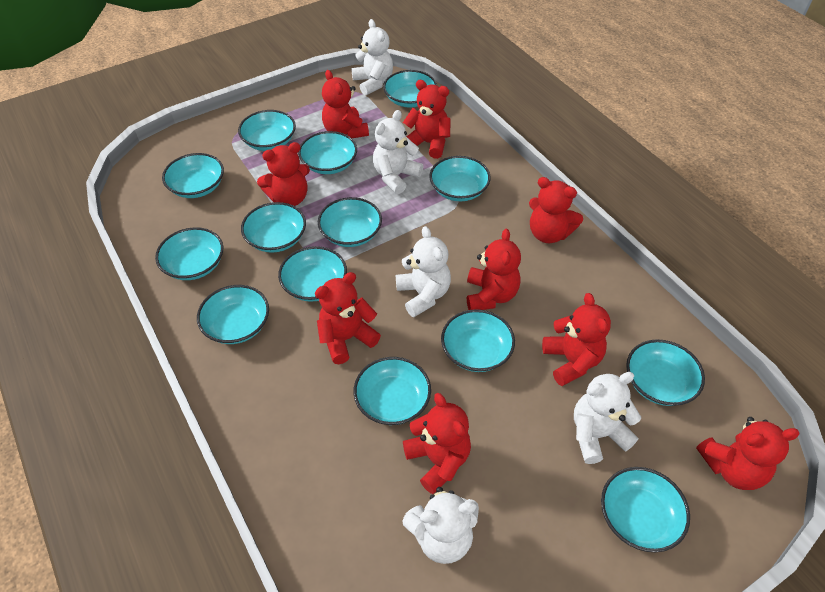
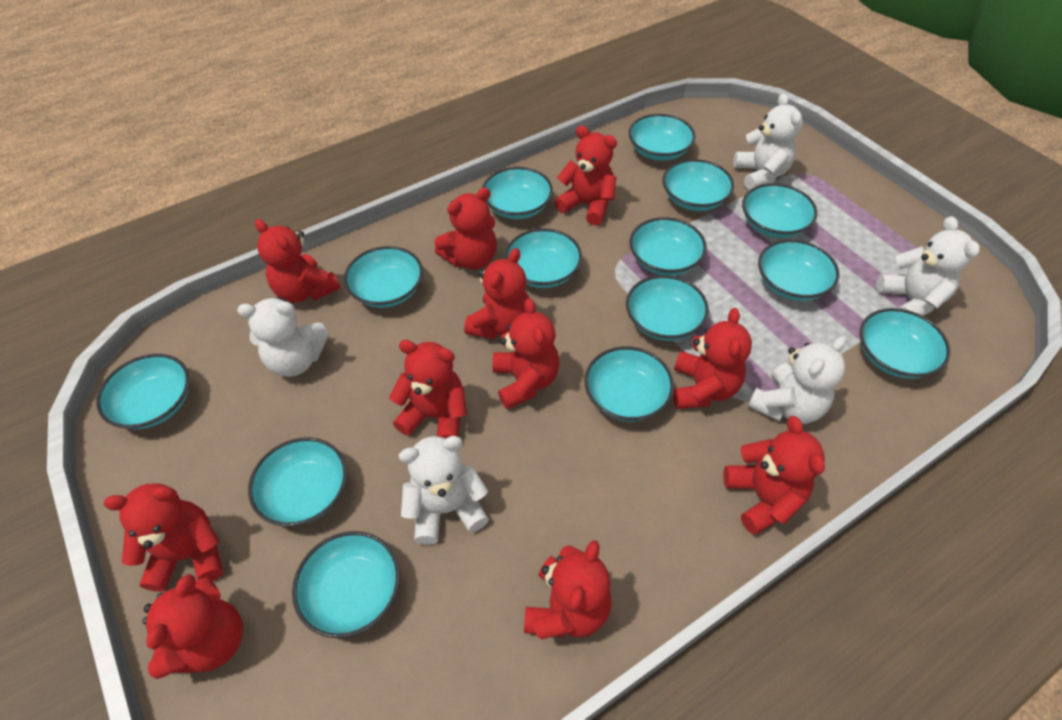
red teddy bear: [257,142,310,206] [315,272,381,364] [322,70,369,138] [403,80,450,159] [403,393,471,494] [467,229,521,310] [529,177,583,243] [542,293,611,386] [696,417,800,490] = 9 -> [104,483,223,592] [142,574,243,679] [255,219,340,303] [389,340,467,439] [434,187,497,270] [464,248,529,339] [492,298,560,409] [524,540,612,639] [555,125,617,226] [673,308,752,409] [723,416,825,535] = 11

